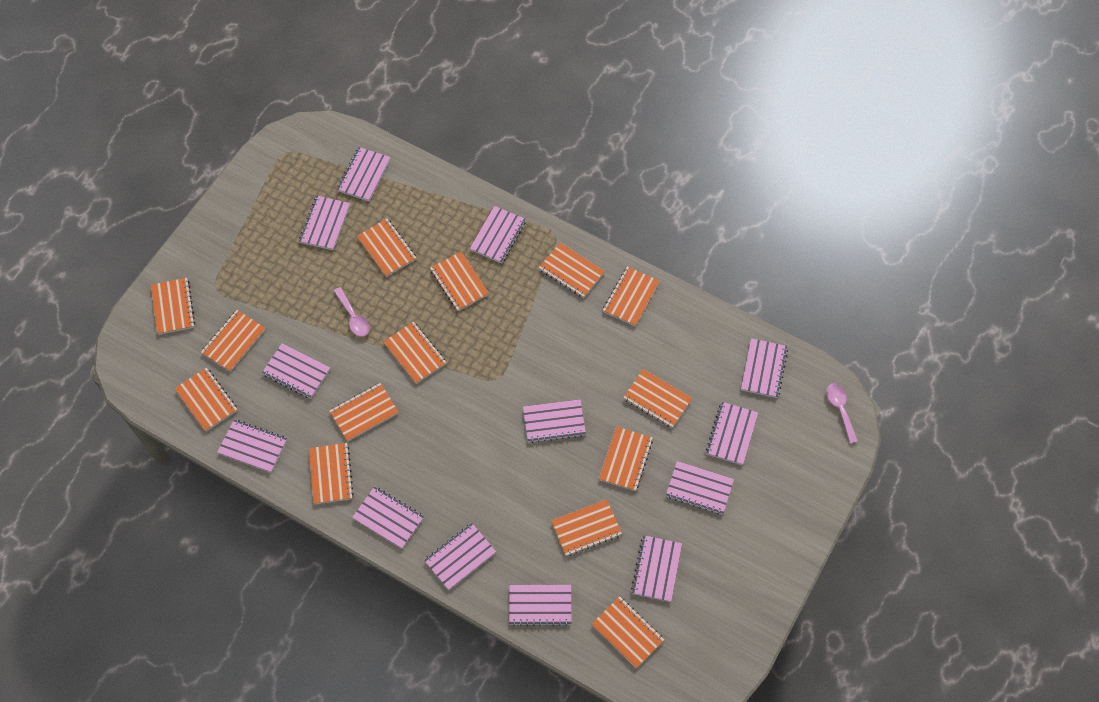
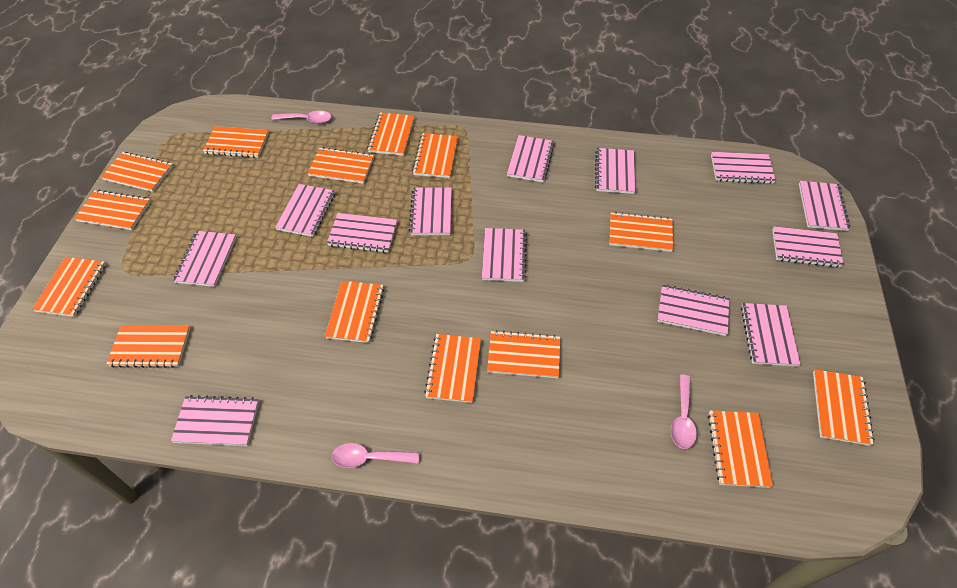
pink spoon: [334,287,370,337] [826,383,858,444] = 2 -> [271,110,331,123] [332,443,419,468] [671,374,697,449] = 3

